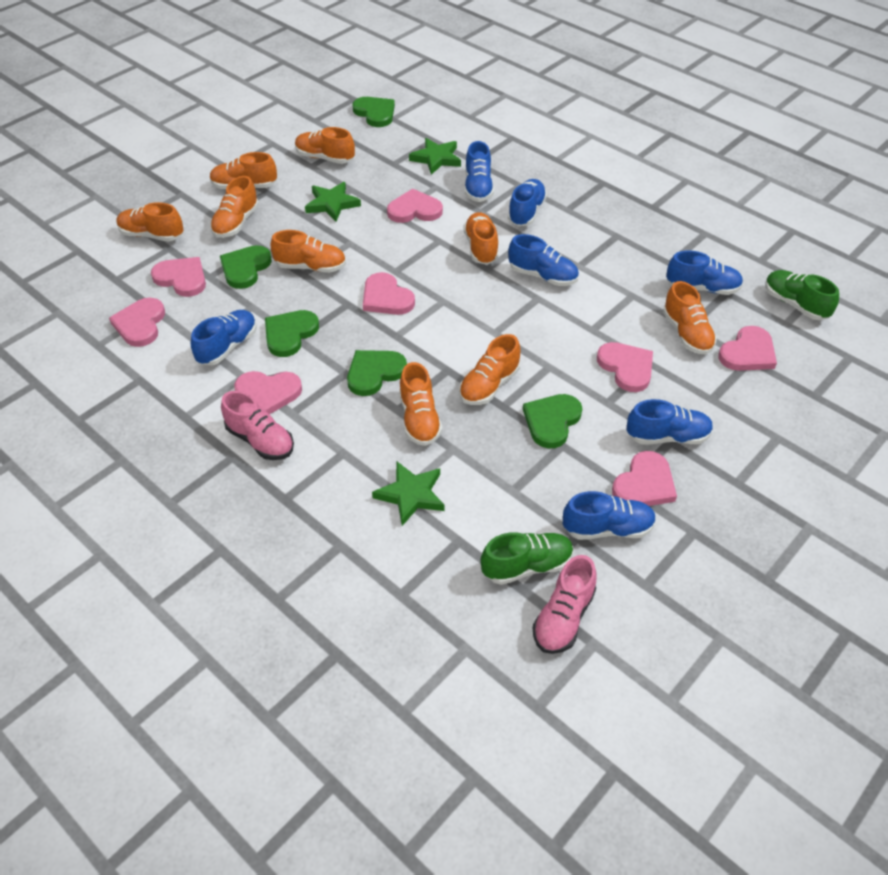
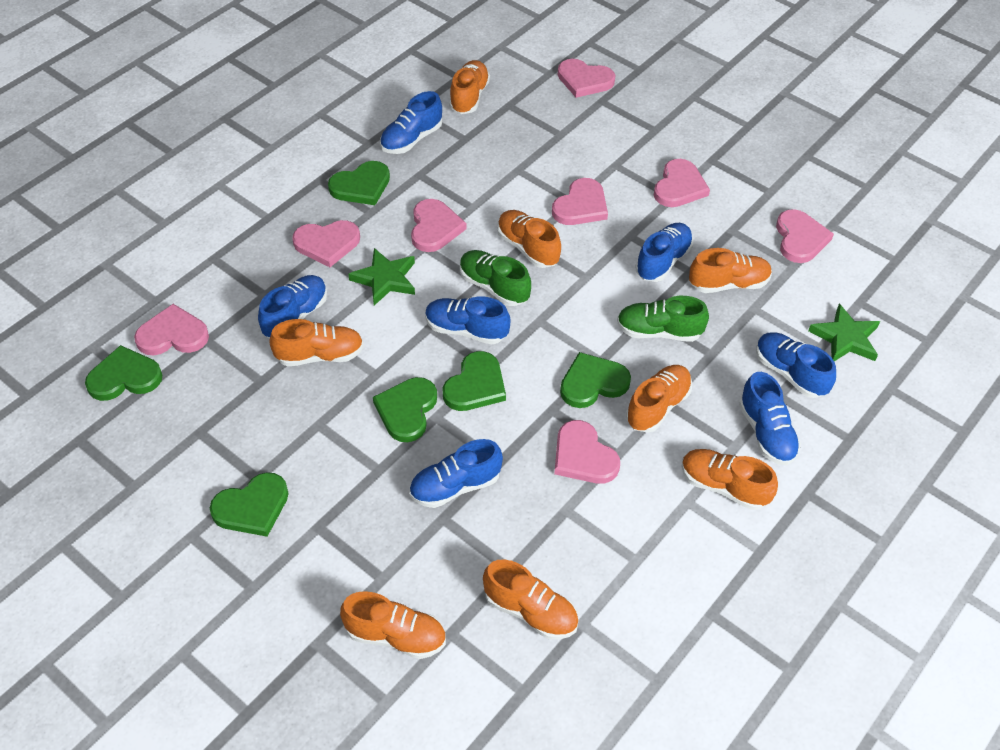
green heart: [220,245,272,289] [265,310,319,357] [347,350,407,396] [353,97,395,127] [523,394,582,448] = 5 -> [85,345,162,401] [210,472,289,537] [328,161,390,205] [373,377,437,442] [443,351,506,411] [560,352,631,408] = 6
green star: [305,182,361,222] [372,462,445,526] [409,138,461,175] = 3 -> [348,248,415,305] [808,304,880,361] = 2
orange shoe: [117,202,184,242] [210,152,277,189] [210,176,259,238] [271,230,346,273] [295,127,355,164] [399,362,442,446] [459,334,520,405] [463,212,499,265] [663,281,717,354] = 9 -> [269,319,364,366] [340,591,446,659] [449,60,490,114] [483,559,578,640] [497,210,561,268] [626,365,692,433] [681,449,778,510] [689,248,772,293] = 8
pink shoe: [221,391,294,460] [533,555,597,654] = 2 -> none = 0

